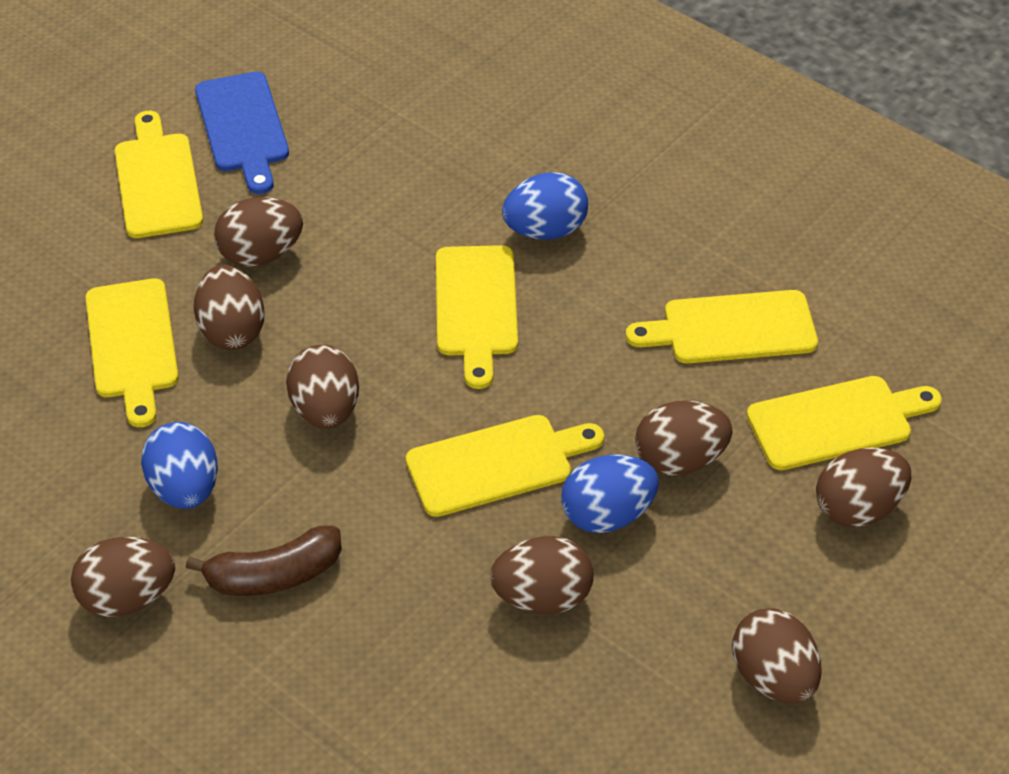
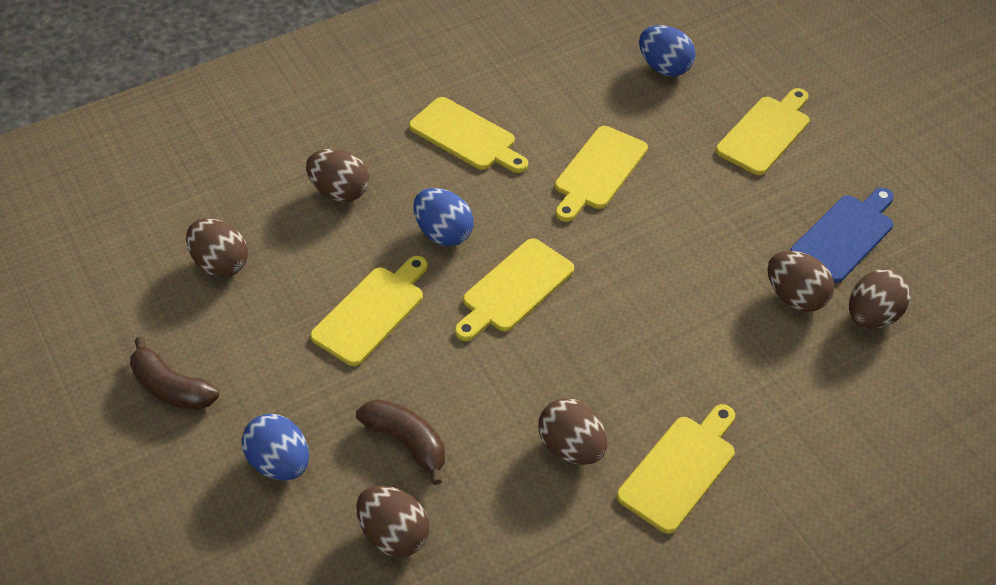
brown banana: [186,526,342,596] = 1 -> [130,337,219,410] [356,399,445,485] = 2
brown egg: [71,537,175,617] [194,265,265,350] [214,197,303,267] [286,345,359,429] [490,536,594,614] [635,401,733,476] [732,608,822,704] [816,447,911,527] = 8 -> [186,218,248,277] [306,149,369,202] [356,486,429,557] [538,398,607,465] [768,251,834,312] [849,269,911,328] = 6

